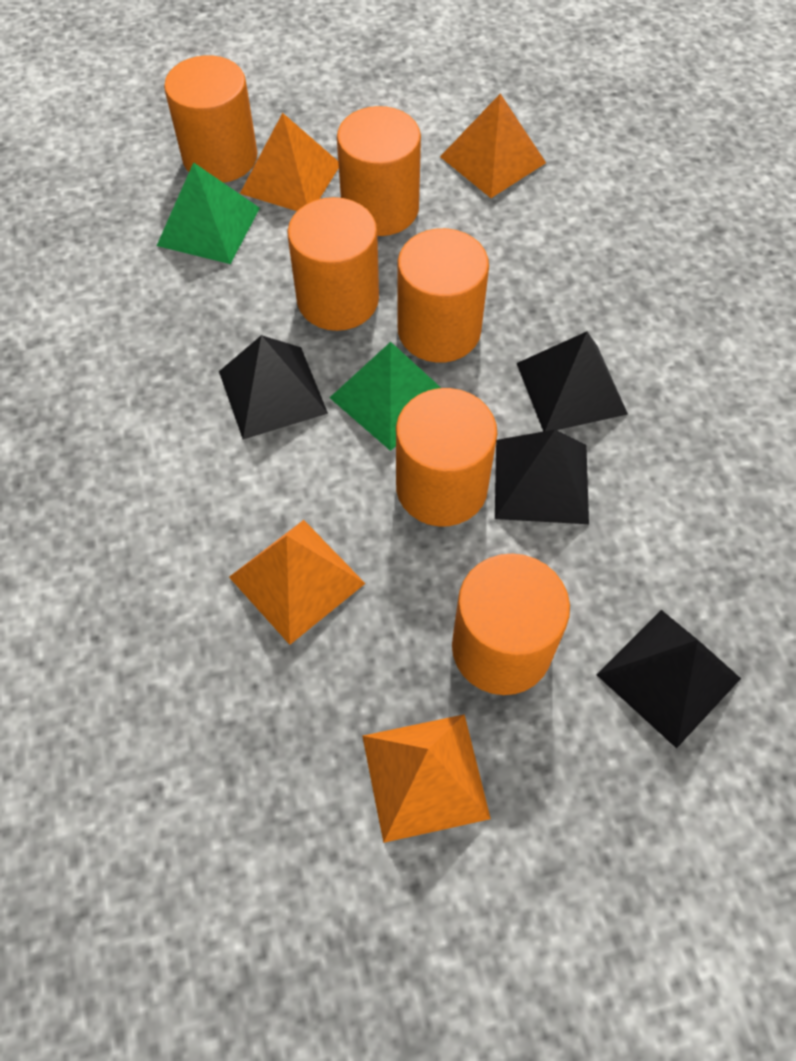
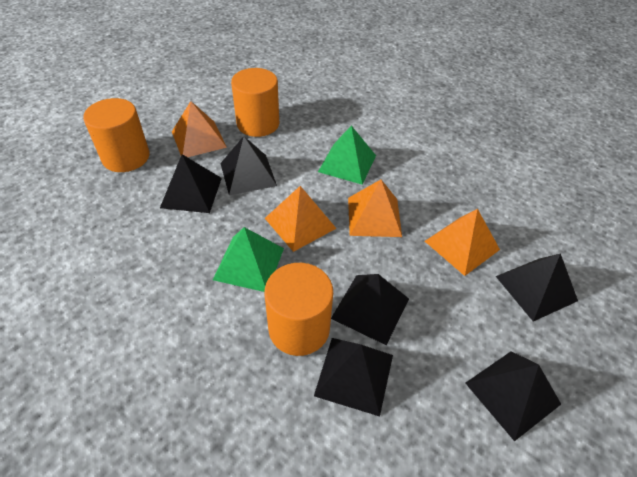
black pyramid: [219,335,328,439] [495,429,589,524] [517,331,628,432] [597,610,741,748] = 4 -> [160,154,222,213] [220,136,277,195] [314,338,393,416] [331,274,409,345] [465,351,561,441] [496,253,578,321] = 6
orange cylinder: [164,55,257,183] [287,197,379,331] [337,106,421,236] [396,388,497,527] [398,228,489,363] [452,553,570,695] = 6 -> [83,98,149,172] [231,68,279,137] [265,263,333,356] = 3

